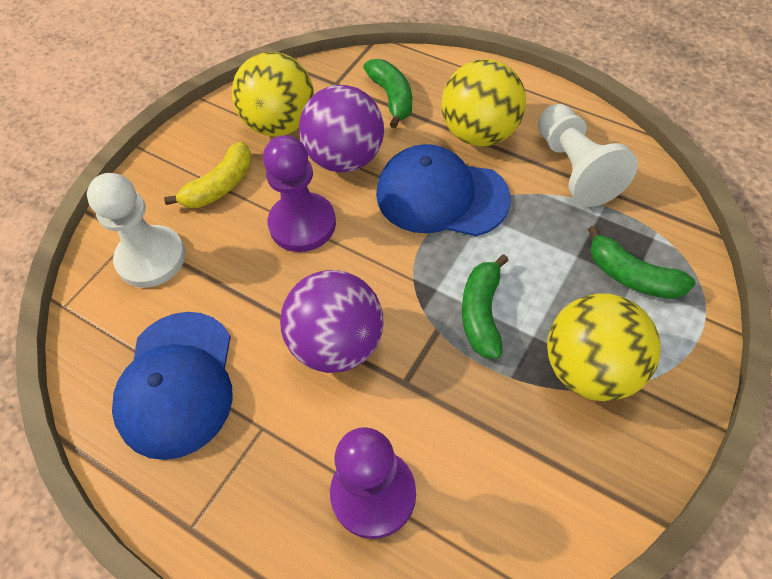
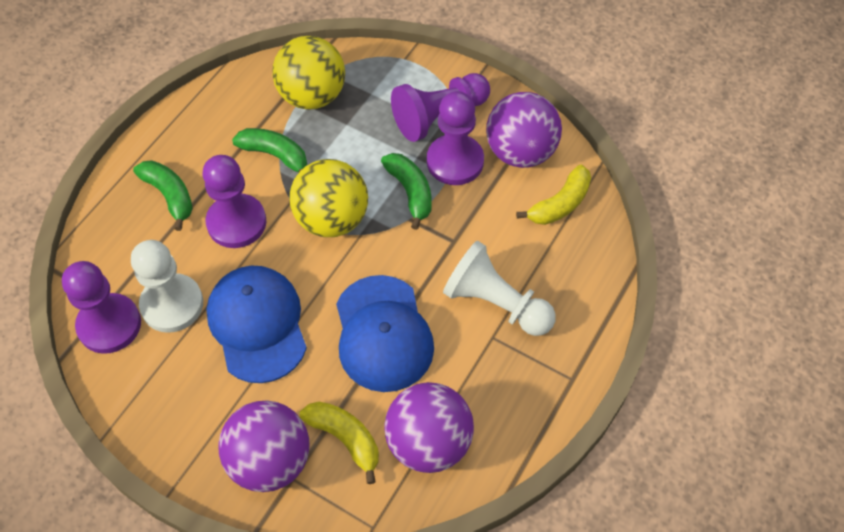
purple ball: [280,270,384,373] [299,85,384,172] = 2 -> [218,401,310,492] [384,382,474,473] [486,92,562,168] = 3
purple pawn: [263,135,336,252] [330,427,416,539] = 2 -> [62,261,141,354] [203,155,266,248] [391,73,490,142] [427,91,484,185] = 4
yellow ball: [232,52,314,137] [441,59,526,146] [547,293,661,401] = 3 -> [272,36,345,110] [289,159,368,237] = 2
yellow banana: [164,142,252,208] = 1 -> [300,402,379,484] [516,165,591,225] = 2

